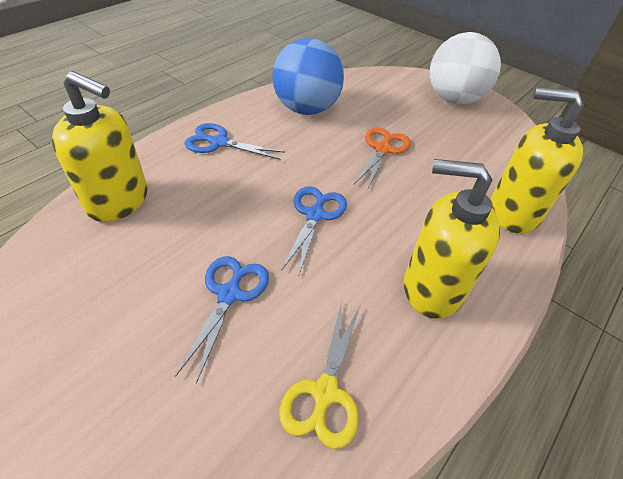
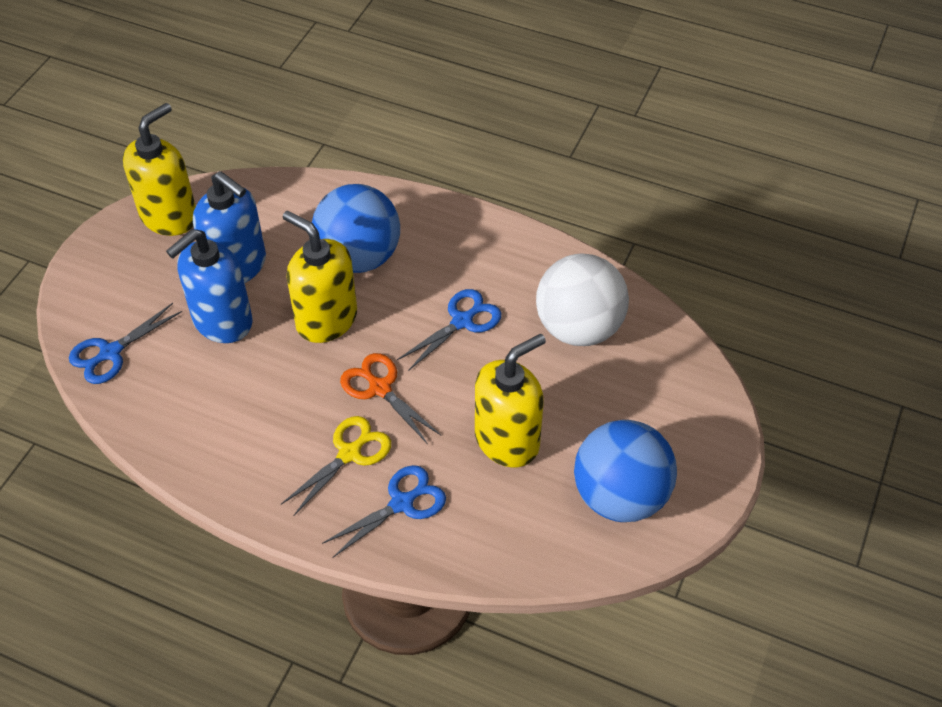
blue ball: [272,38,344,115] = 1 -> [312,184,400,273] [574,420,677,522] = 2
blue soap dispenser: none = 0 -> [166,229,252,343] [193,171,266,283] = 2

